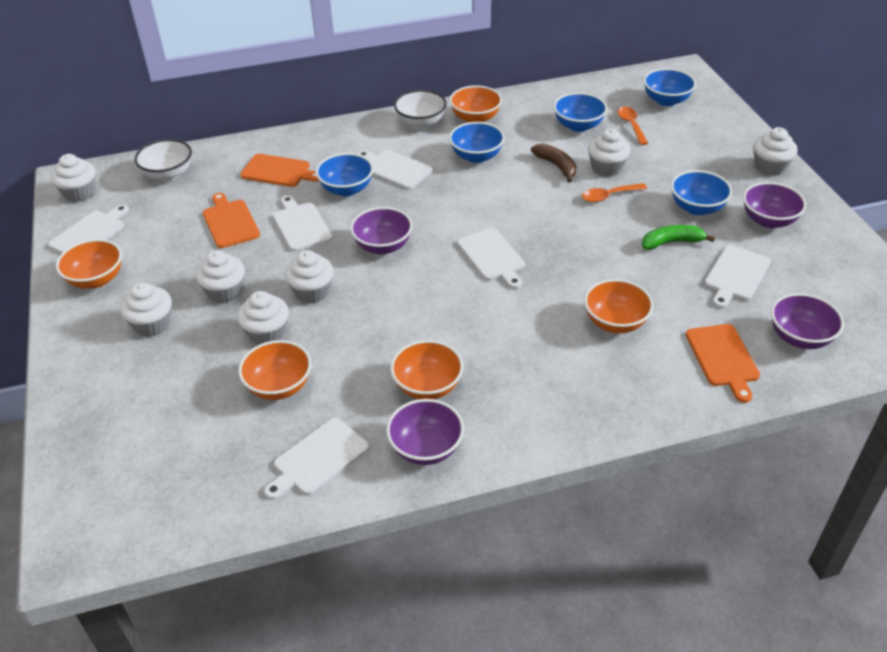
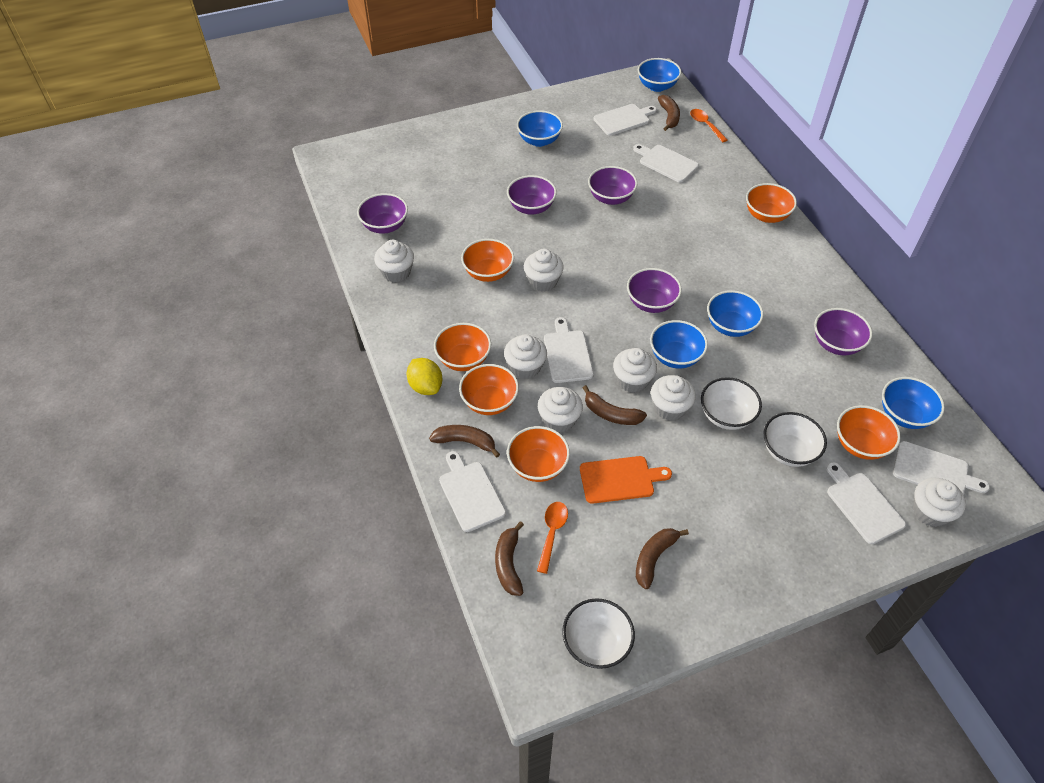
brown banana: [531,143,577,183] = 1 -> [429,425,500,457] [495,521,524,596] [583,385,647,425] [636,528,689,589] [658,95,680,131] = 5
green banana: [642,225,715,250] = 1 -> none = 0
orange bowl: [56,239,122,289] [238,340,312,400] [390,340,463,399] [449,85,502,122] [584,279,653,333] = 5 -> [434,323,491,371] [459,364,519,415] [461,239,514,282] [507,426,570,482] [746,183,797,223] [837,405,901,460] = 6
orange cutting board: [203,193,260,248] [240,154,319,187] [686,324,760,403] = 3 -> [580,456,672,504] = 1
purple bowl: [350,207,413,254] [386,399,464,465] [743,182,806,228] [771,293,844,349] = 4 -> [357,193,408,234] [507,175,557,215] [588,166,637,205] [627,268,682,313] [814,308,872,355] = 5
white bowl: [135,139,192,181] [394,90,447,129] = 2 -> [562,598,635,669] [701,377,762,430] [763,412,827,467] = 3
yellow lemon: none = 0 -> [407,358,443,395] = 1

